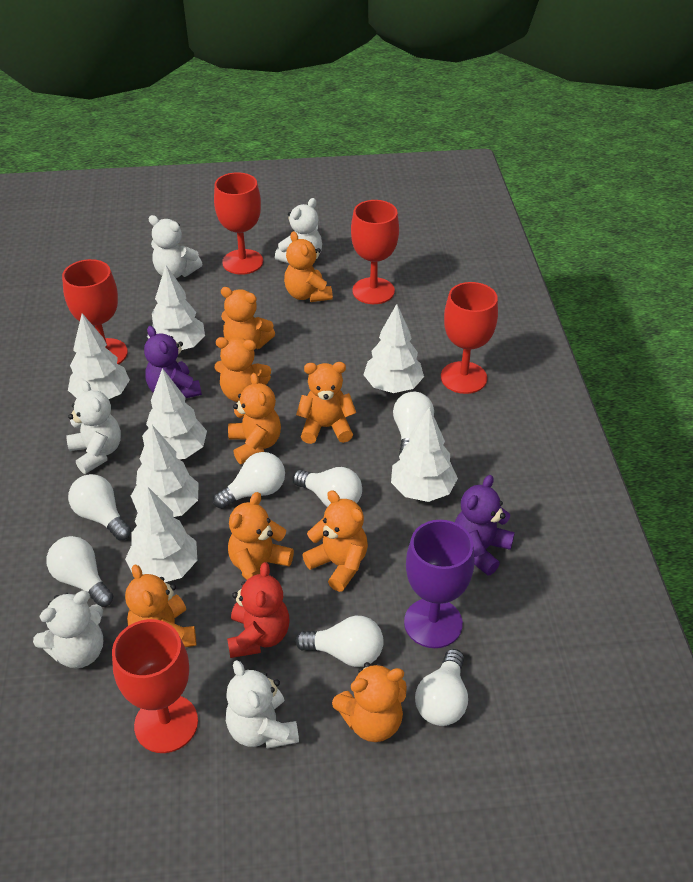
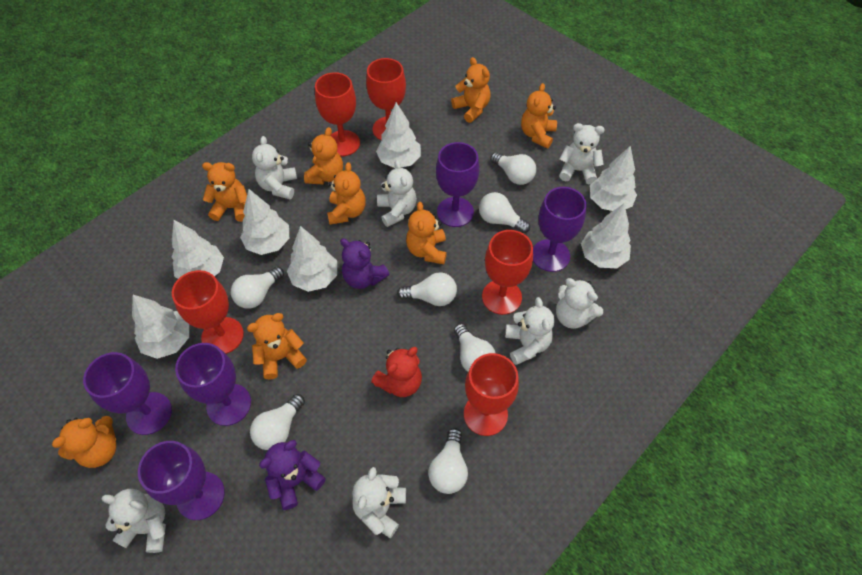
orange teddy bear: [125,564,196,647] [214,337,271,402] [221,287,275,349] [228,373,281,464] [228,492,294,580] [284,231,333,302] [296,362,356,444] [302,490,368,592] [332,662,407,742] = 9 -> [52,416,116,468] [202,162,247,222] [247,313,307,380] [304,127,343,185] [327,162,366,225] [406,202,447,264] [451,57,490,123] [521,83,557,148] = 8
purple goblet: [404,520,474,648] = 1 -> [83,352,172,435] [138,441,225,520] [175,343,251,426] [436,142,479,227] [533,187,587,272] = 5
white teddy bear: [33,591,103,668] [66,380,121,474] [149,215,202,278] [226,660,299,749] [275,198,322,263] = 5 -> [101,489,166,553] [252,136,297,199] [352,467,406,538] [377,160,417,227] [505,297,554,365] [556,278,603,329] [559,123,605,184] = 7

